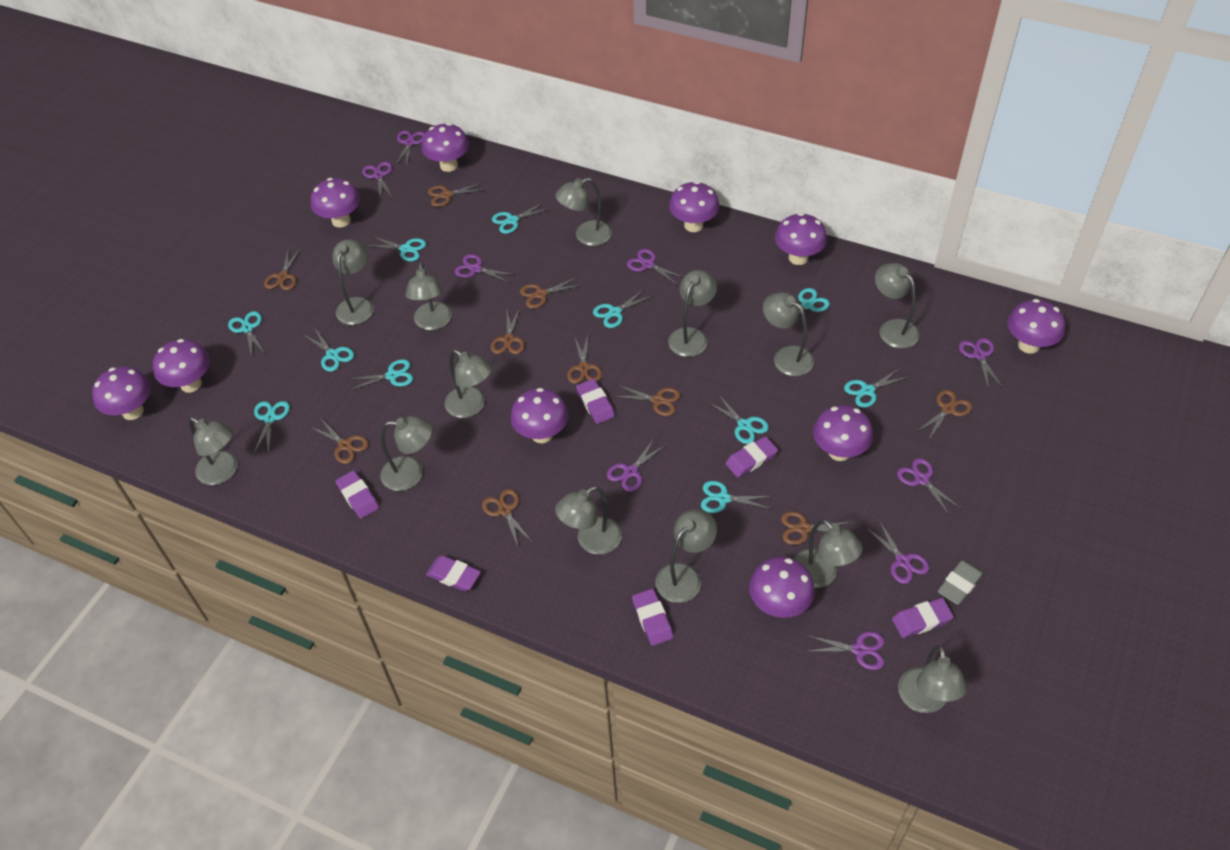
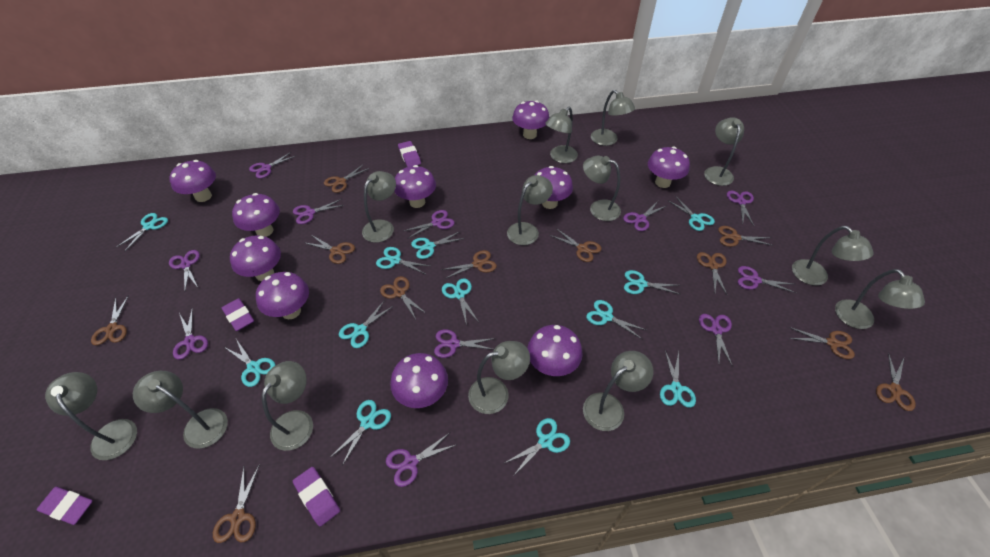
brown scissors: [264,247,301,290] [310,417,369,464] [428,182,486,207] [482,489,533,549] [491,308,525,354] [520,277,583,309] [567,335,602,384] [612,385,681,416] [781,512,855,545] [916,390,972,441] = 10 -> [91,295,129,345] [213,466,259,543] [303,235,355,264] [324,164,370,193] [380,276,427,319] [441,250,497,279] [550,228,602,262] [697,252,728,296] [718,226,774,247] [789,327,855,359] [876,352,916,411] = 11
grey eraser: [938,560,984,605] = 1 -> none = 0
purple eraser: [336,470,379,519] [426,555,481,591] [576,379,615,424] [632,589,673,646] [725,436,778,477] [892,598,954,638] = 6 -> [37,487,93,525] [221,298,254,331] [293,467,340,527] [398,141,421,167] = 4
purple scissors: [362,162,392,198] [395,131,425,166] [455,254,516,283] [607,439,666,492] [627,249,684,285] [806,631,884,670] [867,520,929,584] [897,458,961,516] [959,338,1002,387] = 9 -> [169,250,200,290] [173,308,208,360] [249,152,295,178] [293,199,344,224] [386,433,456,487] [404,210,455,239] [434,329,495,358] [623,201,666,231] [699,314,733,367] [727,191,754,226] [738,266,796,293] = 11
turquoise scissors: [228,311,265,357] [254,401,290,454] [304,328,354,372] [350,359,413,390] [366,236,426,261] [492,202,549,234] [593,289,652,328] [701,481,773,513] [707,394,769,444] [781,288,830,329] [844,368,908,408] = 11 -> [117,213,168,252] [224,339,276,387] [331,400,391,466] [339,301,393,348] [376,247,430,274] [411,231,465,259] [442,278,478,326] [503,418,570,475] [586,300,646,339] [624,270,680,294] [660,350,696,408] [667,197,715,231] = 12

